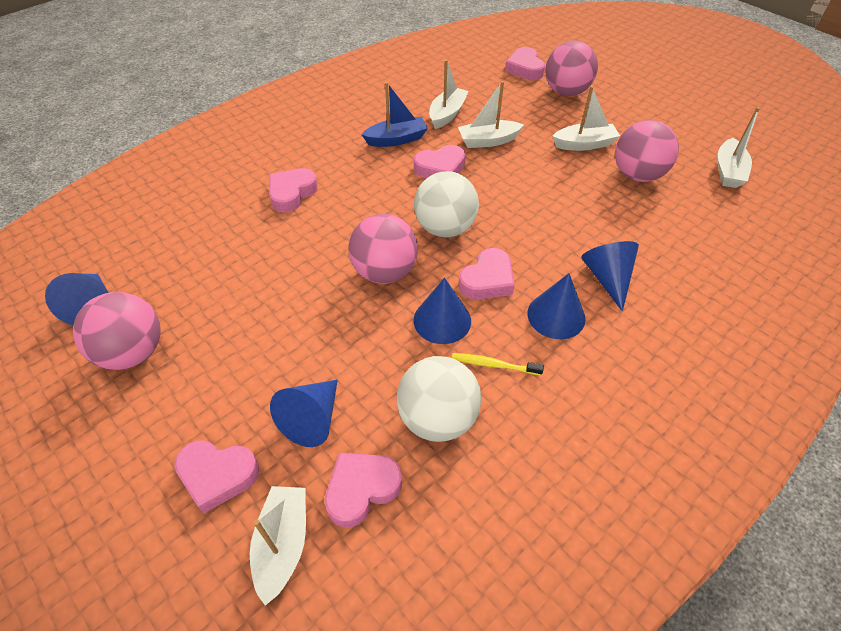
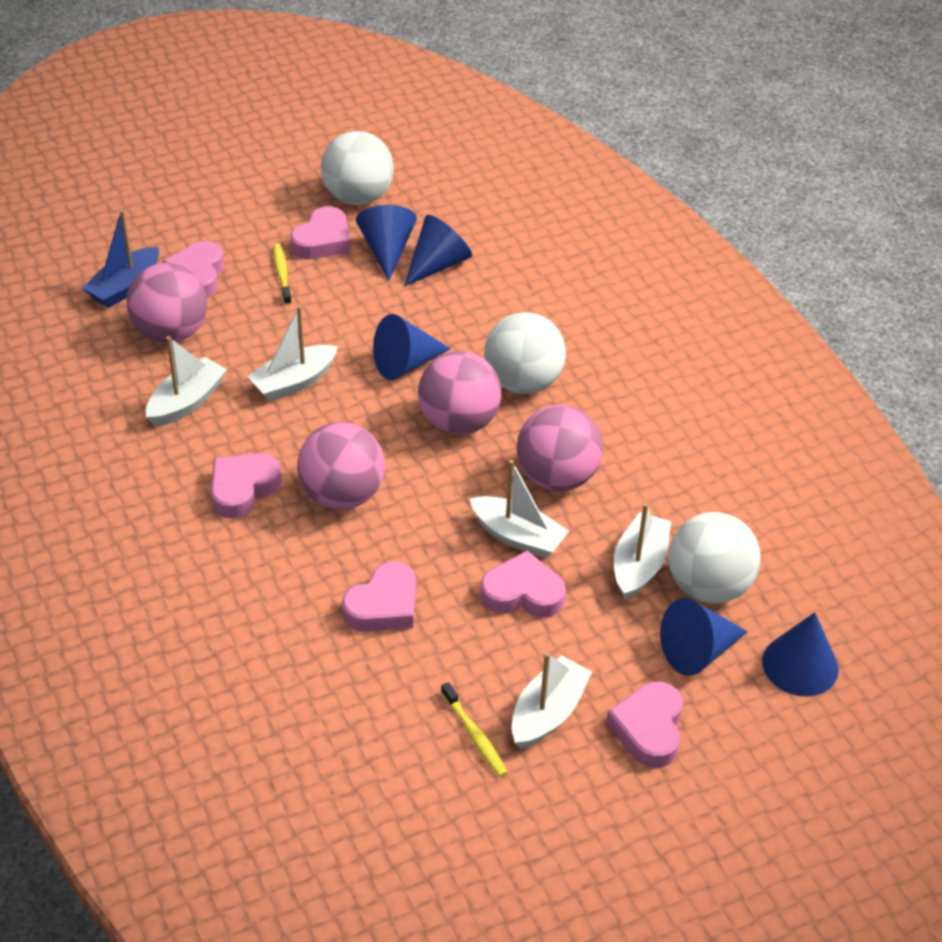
white ball: [397,356,481,442] [414,171,479,237] = 2 -> [321,131,394,205] [484,312,566,394] [668,512,761,604] = 3
yellow toothbrush: [452,353,544,376] = 1 -> [273,243,292,305] [441,682,508,777] = 2

